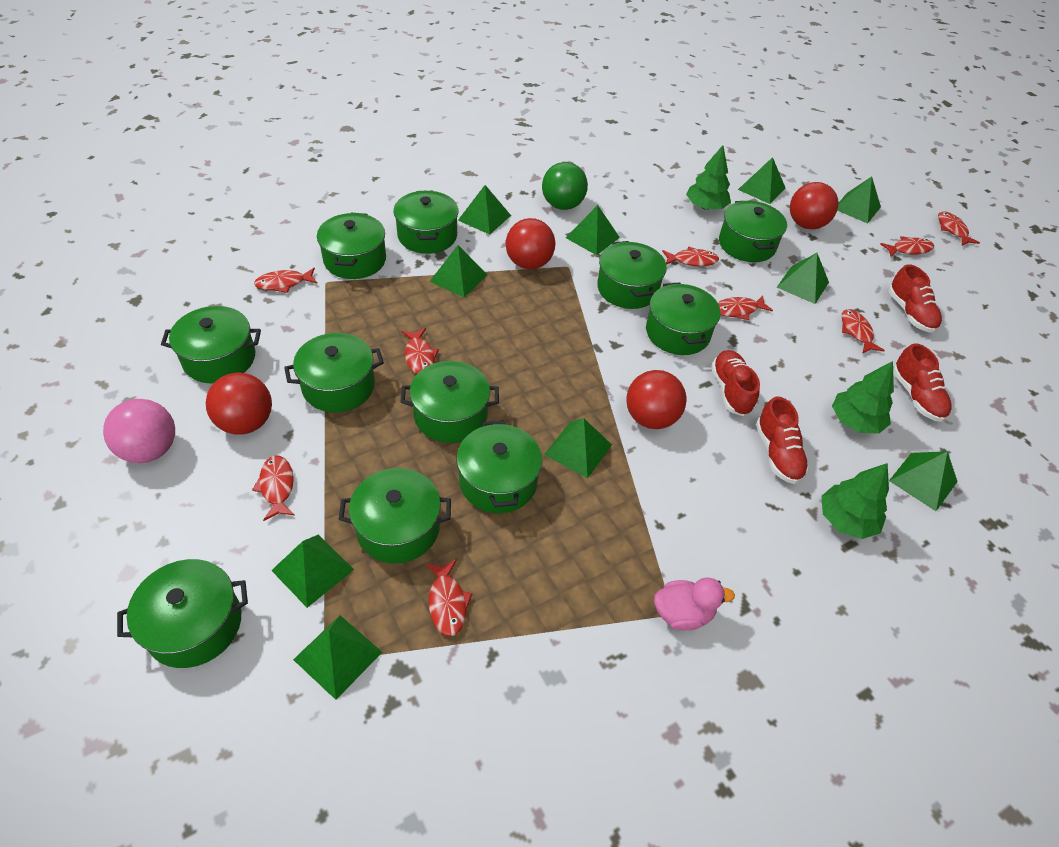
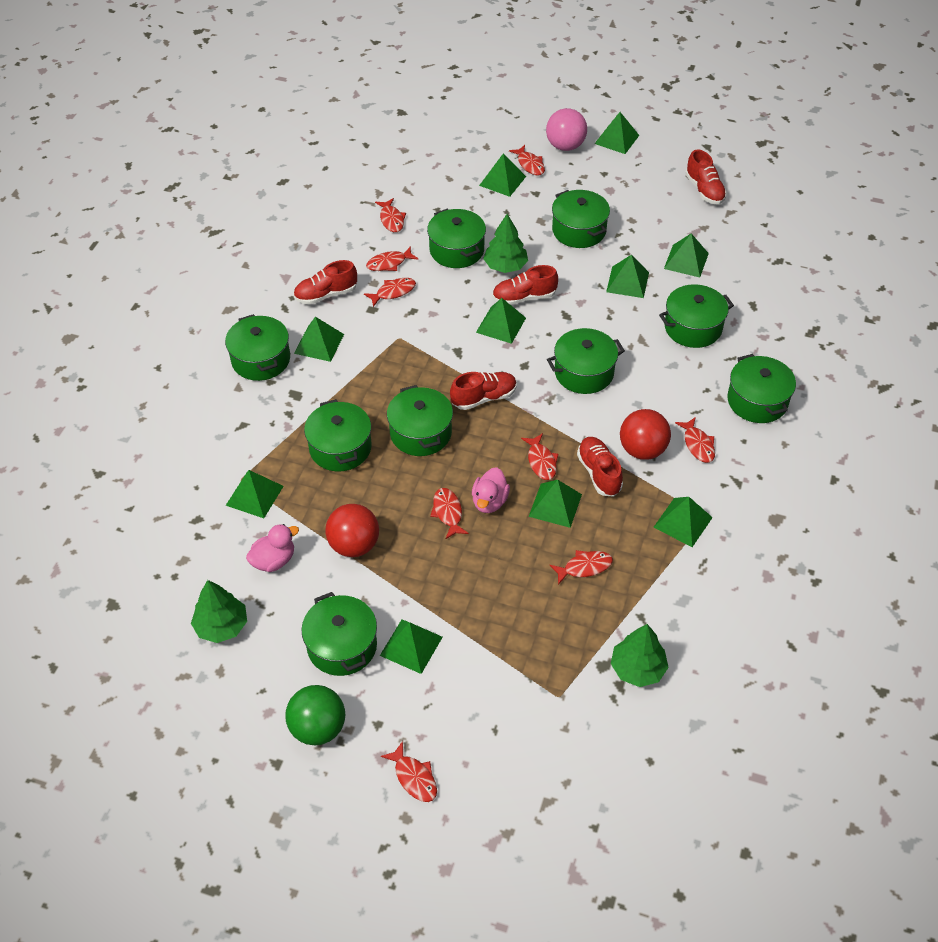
green pot: [117,559,248,668] [161,306,261,384] [284,333,384,412] [317,213,386,279] [338,468,451,564] [393,191,458,254] [401,361,499,443] [457,421,542,513] [597,241,667,309] [646,282,720,355] [719,201,787,262] = 11 -> [225,314,290,381] [301,592,377,676] [304,399,371,471] [387,385,453,456] [427,209,486,268] [547,328,625,394] [552,190,610,248] [659,284,734,348] [727,354,796,423] = 9
pink duck: [654,578,735,630] = 1 -> [246,524,299,572] [472,467,510,513] = 2
red ball: [206,372,272,435] [506,218,555,269] [626,370,686,429] [790,182,838,229] = 4 -> [325,504,379,557] [620,409,671,460] = 2
red shoe: [711,350,760,416] [756,396,809,484] [889,264,942,333] [893,343,952,422] = 4 -> [294,260,357,305] [450,372,517,410] [492,265,558,305] [577,437,623,497] [685,149,727,204] = 5

